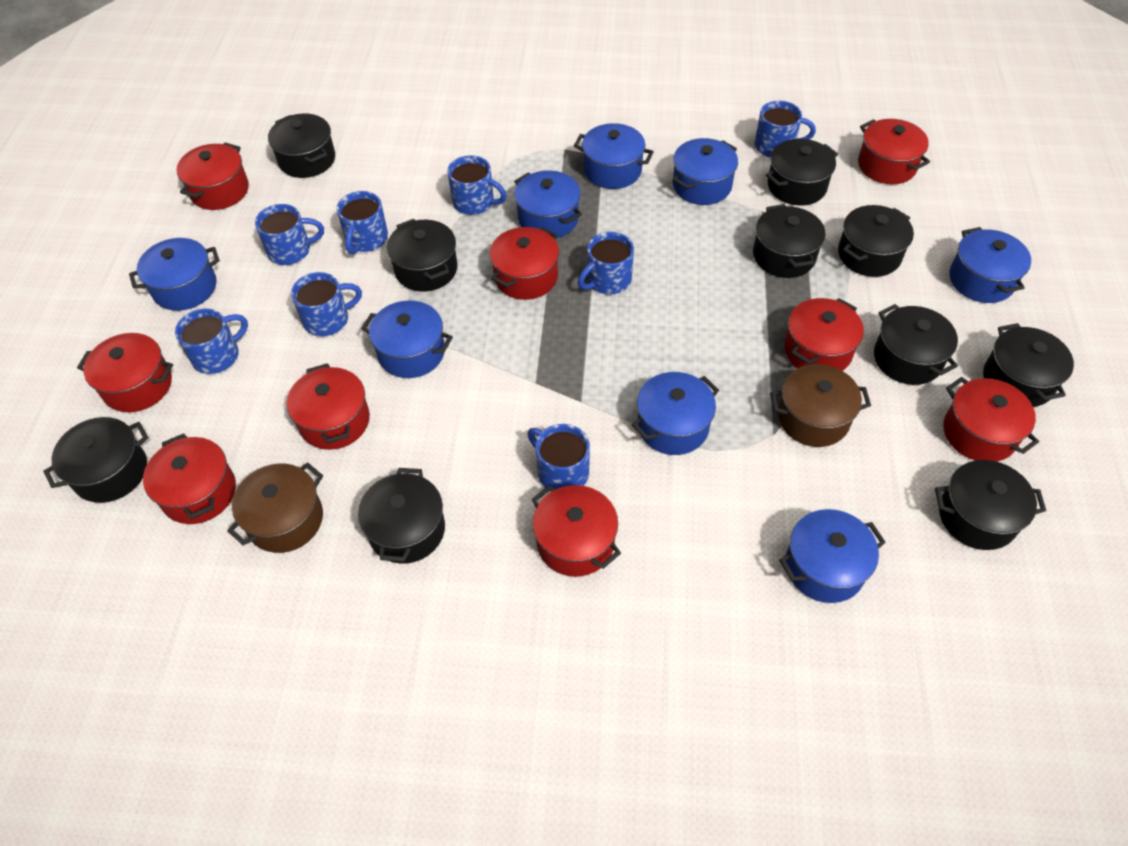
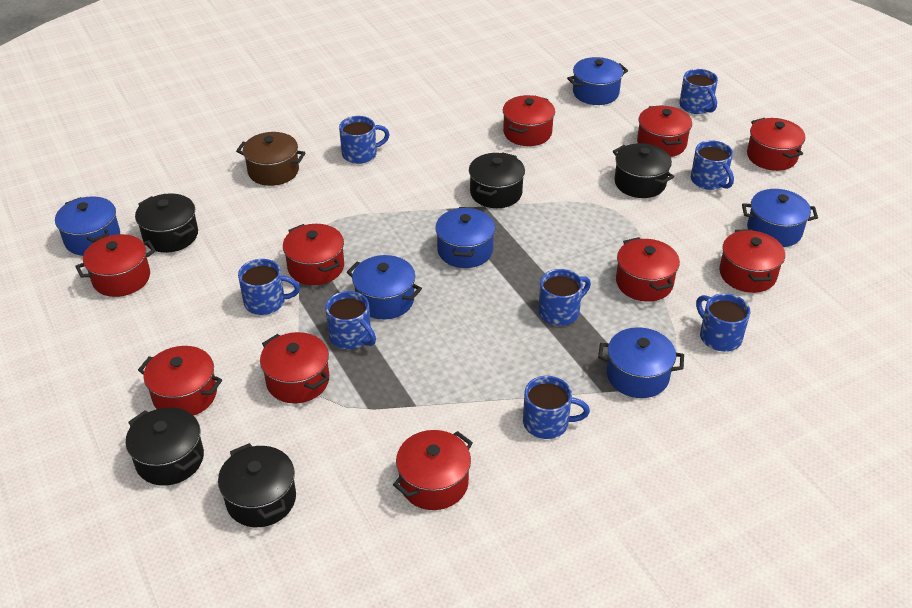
black pot: [43,417,148,503] [268,114,335,178] [358,468,445,564] [387,219,458,292] [753,204,825,278] [766,139,838,206] [838,205,914,277] [874,304,958,385] [935,460,1046,550] [983,323,1074,407] = 10 -> [126,407,204,486] [135,193,198,253] [218,443,296,527] [469,152,525,208] [613,143,674,198] = 5
blue pot: [129,238,220,311] [361,300,453,378] [514,170,582,238] [574,123,654,189] [631,372,719,455] [673,138,738,205] [779,509,886,603] [950,227,1031,303] = 8 -> [55,196,120,256] [347,255,422,319] [435,207,495,268] [567,57,628,105] [598,327,684,398] [742,189,818,247] = 6
brown pot: [227,462,323,553] [770,364,871,447] = 2 -> [236,132,306,186] = 1
red pot: [77,333,173,412] [143,433,236,524] [176,143,249,210] [287,363,370,450] [490,227,559,300] [532,485,621,577] [784,298,864,371] [858,119,930,184] [943,377,1039,462] = 9 -> [75,234,156,297] [138,346,222,416] [260,332,329,404] [283,224,344,285] [393,430,473,510] [503,95,555,146] [616,237,680,302] [637,105,692,157] [719,229,785,293] [747,118,805,171] = 10

